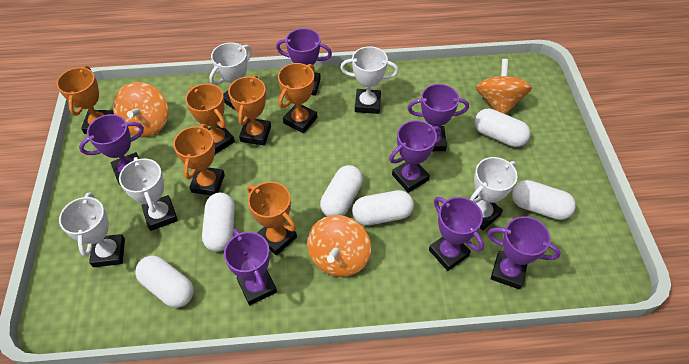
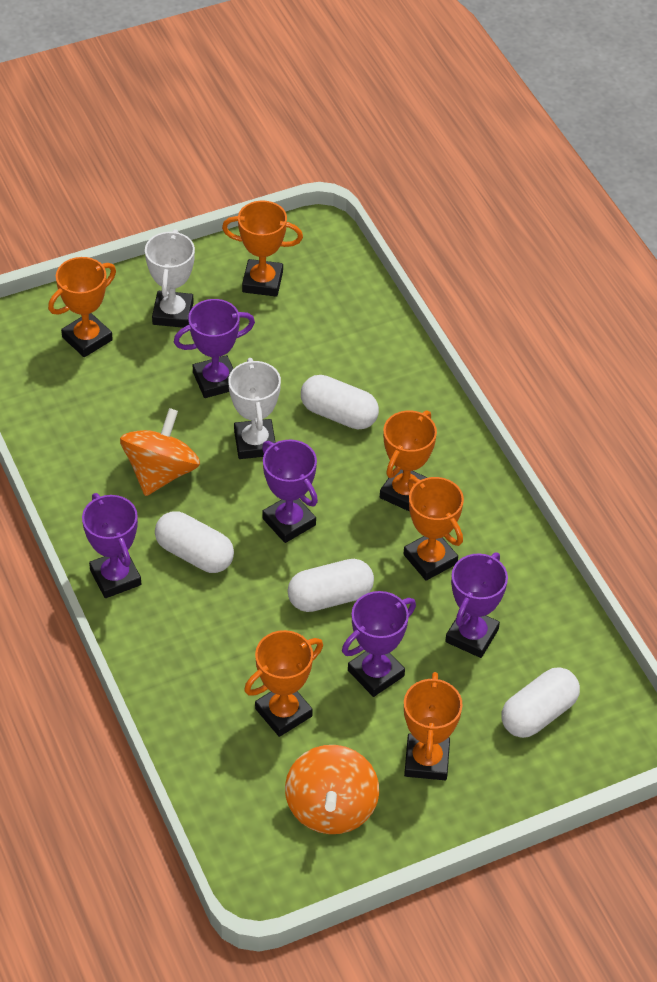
orange spinning top: [113,82,169,137] [307,215,371,277] [476,59,532,114] = 3 -> [120,408,200,496] [285,745,379,834] = 2
purple trophy: [79,114,144,186] [224,229,277,305] [276,28,332,96] [389,120,441,193] [408,84,469,151] [429,197,484,271] [487,216,561,289] = 7 -> [82,493,141,598] [174,299,255,398] [262,440,318,543] [342,591,416,697] [445,552,508,658] = 5
white capsule: [135,255,194,308] [202,193,235,252] [320,165,363,217] [352,190,414,226] [475,109,530,147] [512,180,576,220] = 6 -> [155,511,234,573] [288,559,374,612] [301,375,379,430] [501,667,580,738] = 4
white trophy: [59,192,125,267] [119,157,178,231] [209,42,252,110] [340,46,399,114] [470,157,518,230] = 5 -> [145,229,195,328] [228,358,281,459] = 2

